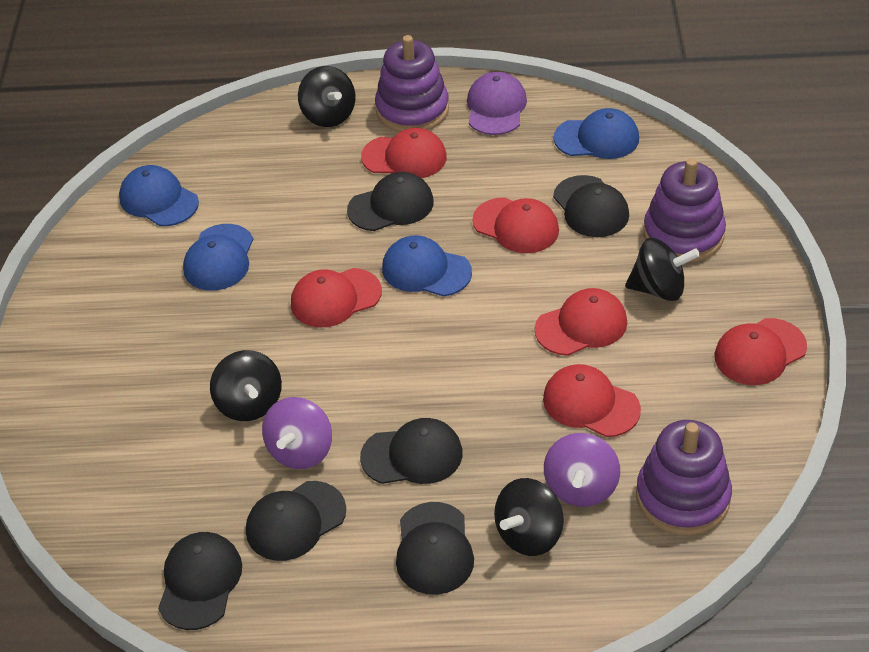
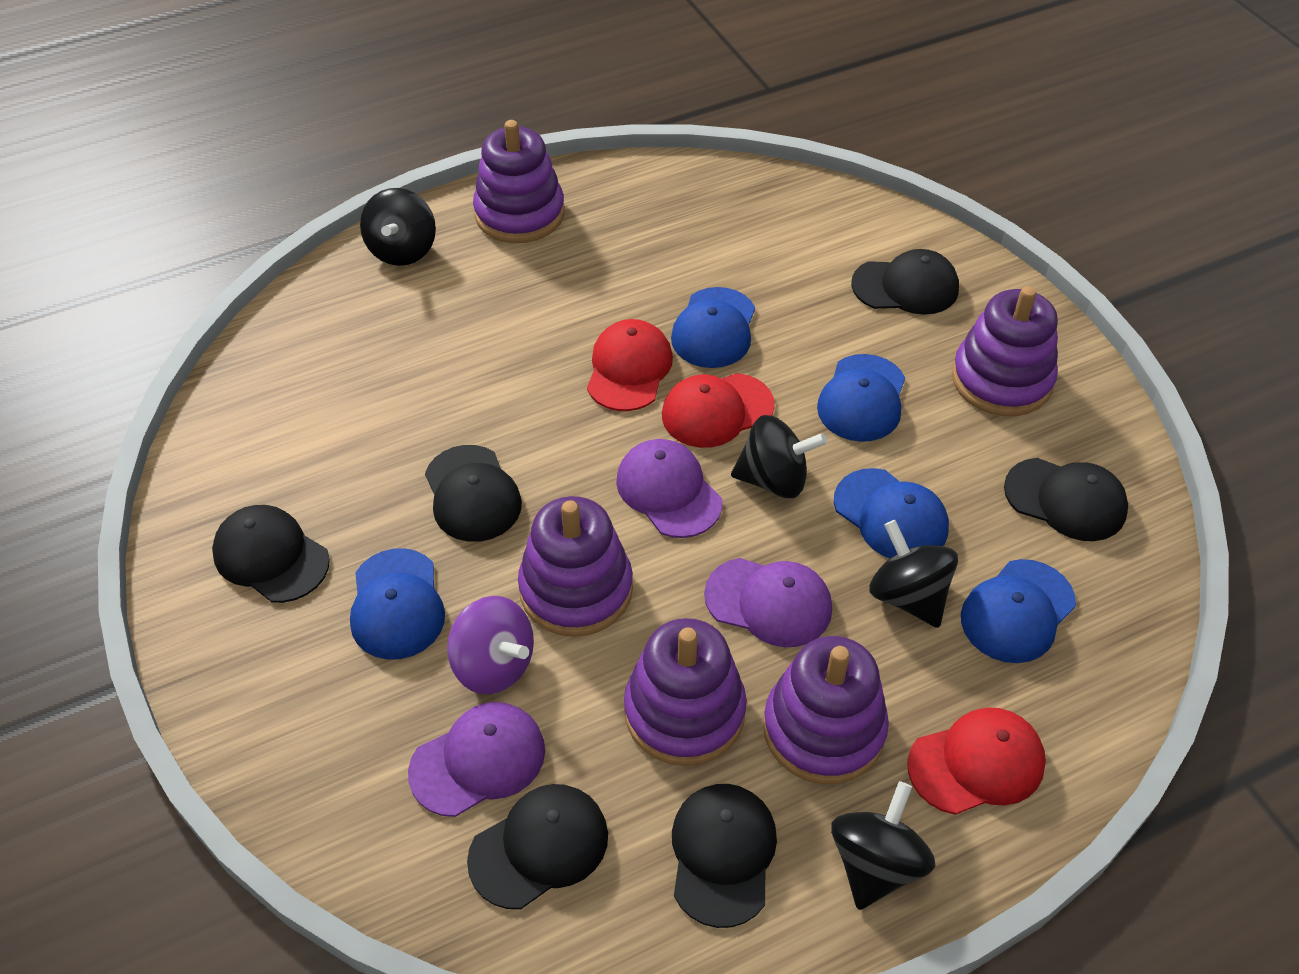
blue cap: [119,165,199,226] [183,224,253,291] [382,235,472,297] [554,108,639,159] = 4 -> [350,548,445,660] [671,287,755,368] [817,354,905,442] [834,468,949,558] [961,559,1076,663] = 5
purple cap: [467,72,527,135] = 1 -> [408,702,545,817] [616,439,722,538] [704,558,832,647] = 3
purple spinning top: [262,397,332,469] [544,433,620,507] = 2 -> [447,596,534,694] = 1
purple stacking toy: [375,35,449,132] [636,420,732,535] [643,158,726,263] = 3 -> [473,120,565,243] [518,496,633,637] [624,618,747,766] [763,636,889,784] [952,286,1058,416] = 5
red cap: [291,268,382,328] [361,128,447,178] [472,197,559,253] [535,288,627,356] [543,364,641,437] [714,318,807,385] = 6 -> [587,319,673,411] [662,373,775,448] [907,707,1046,815] = 3

